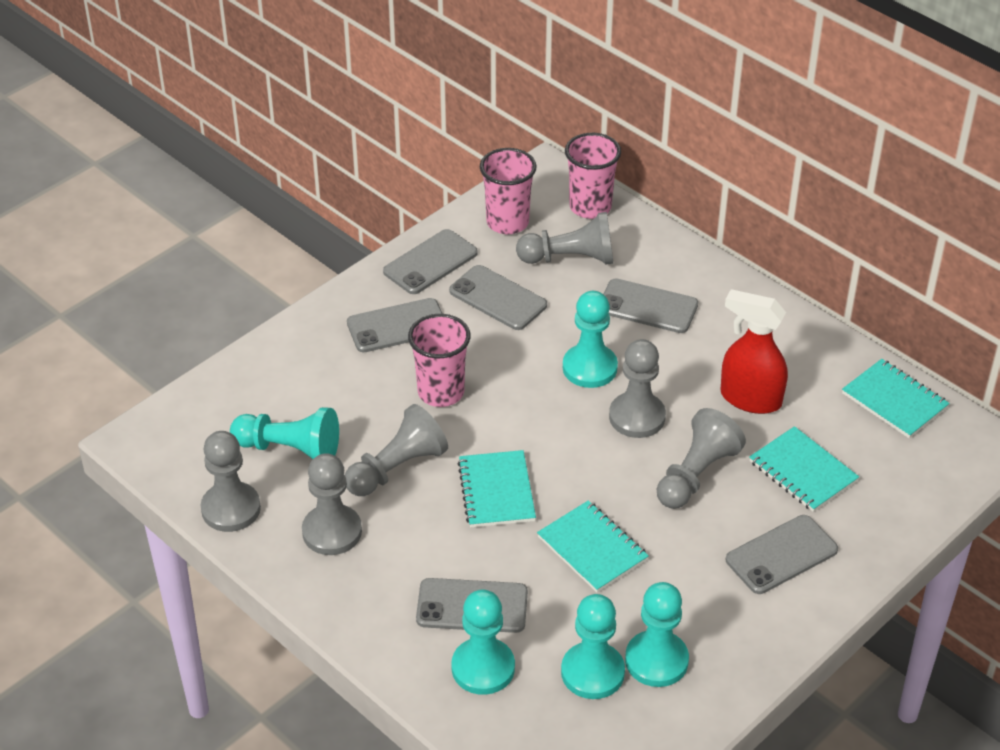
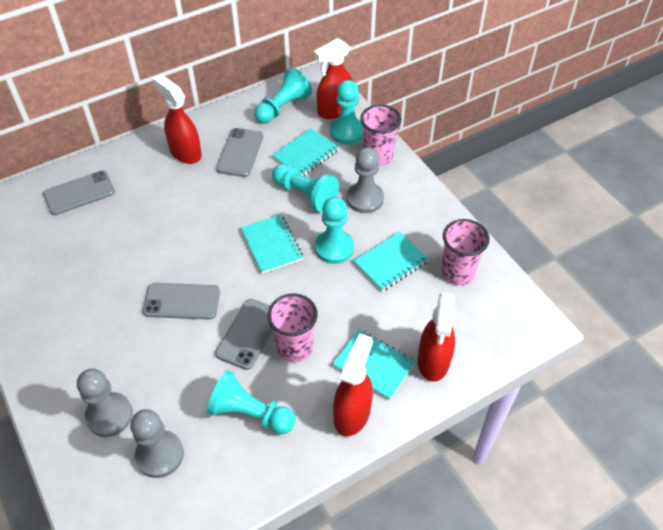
grey pawn: [201,431,261,532] [302,453,362,555] [345,404,448,496] [516,212,613,265] [609,339,666,438] [657,408,746,509] = 6 -> [77,368,133,437] [130,409,184,478] [347,147,384,213] = 3
grey phone: [347,298,443,352] [383,229,478,294] [416,578,528,633] [449,265,547,330] [603,279,698,333] [726,515,838,594] = 6 -> [43,171,115,215] [143,283,220,320] [215,299,273,370] [216,128,263,177] = 4
red spray bottle: [720,289,788,414] = 1 -> [153,74,202,164] [314,38,353,119] [333,333,373,436] [418,293,455,382] = 4

